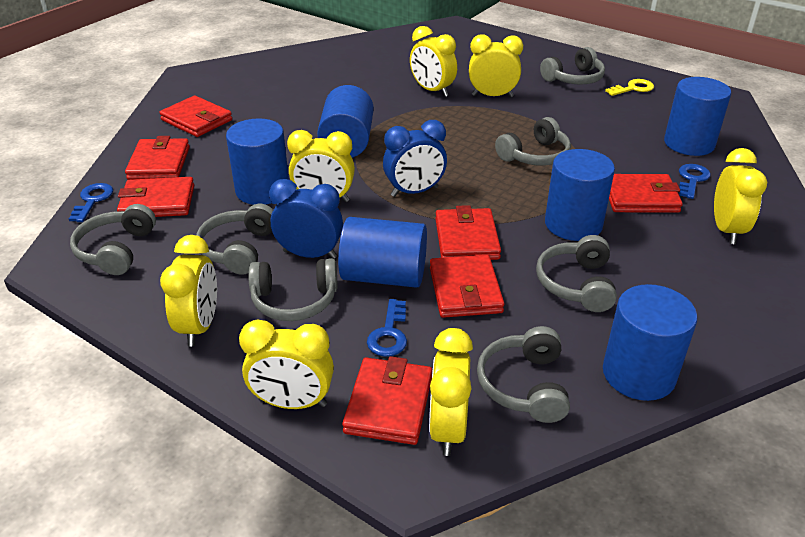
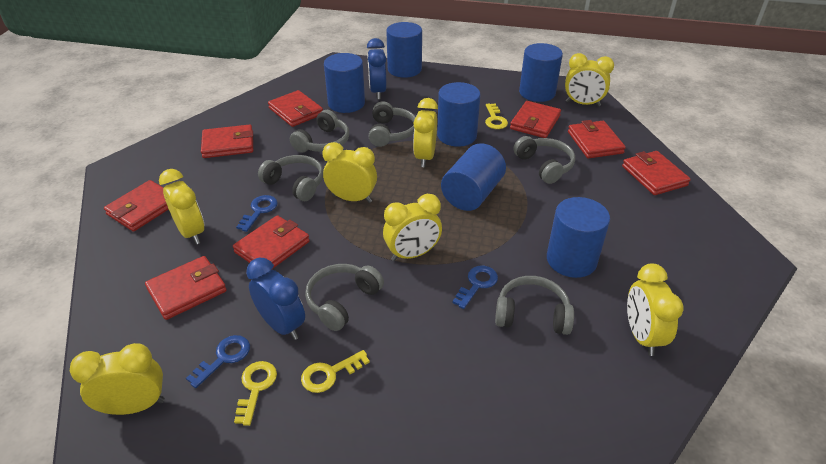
grey headphones: [70,204,156,275] [196,204,273,275] [248,258,337,321] [477,326,570,423] [495,117,571,166] [536,235,617,312] [540,47,605,85] = 7 -> [258,155,323,201] [290,110,349,153] [305,264,384,331] [368,101,415,147] [495,276,574,335] [513,136,575,184] = 6
red wallet: [117,177,194,217] [125,136,190,180] [159,95,232,137] [342,356,432,445] [430,255,505,318] [435,205,501,260] [609,174,683,213] = 7 -> [104,180,169,232] [145,256,227,320] [201,124,253,158] [233,215,310,270] [268,90,323,127] [510,101,561,138] [568,120,626,158] [622,151,691,195] = 8
yellow key: [605,79,654,96] = 1 -> [234,361,277,426] [301,350,370,393] [485,103,508,129] = 3

